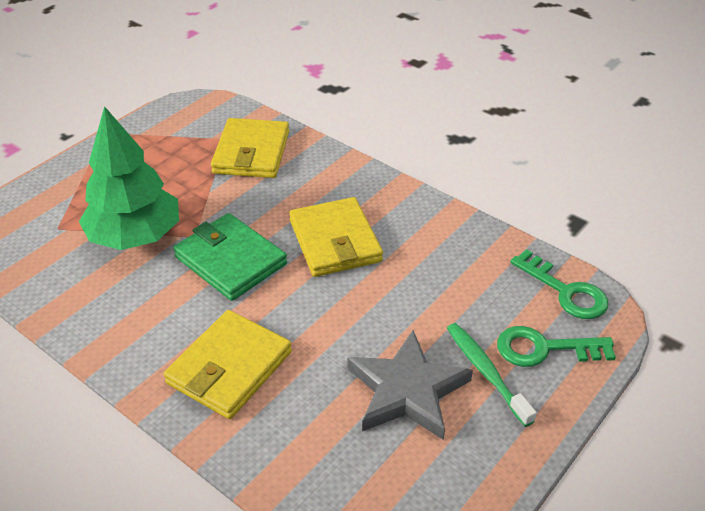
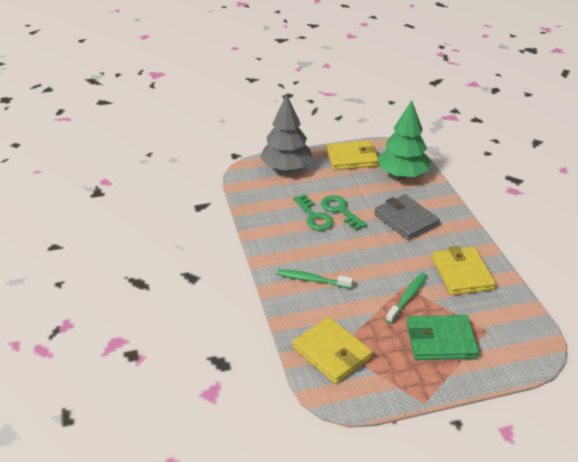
green toothbrush: [447,323,537,427] = 1 -> [277,269,353,288] [386,273,427,323] = 2
grey star: [347,330,473,440] = 1 -> none = 0
grey tree: none = 0 -> [260,94,313,171] = 1
grey wallet: none = 0 -> [374,194,440,240] = 1

